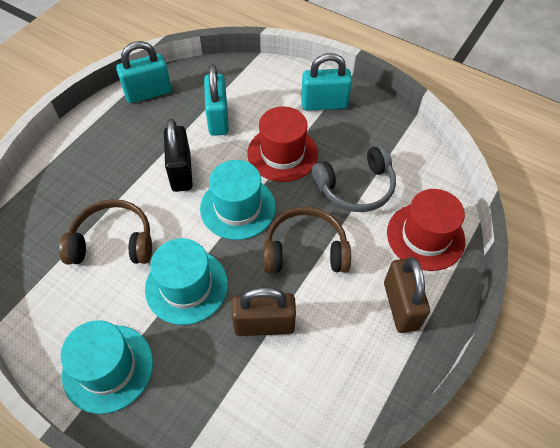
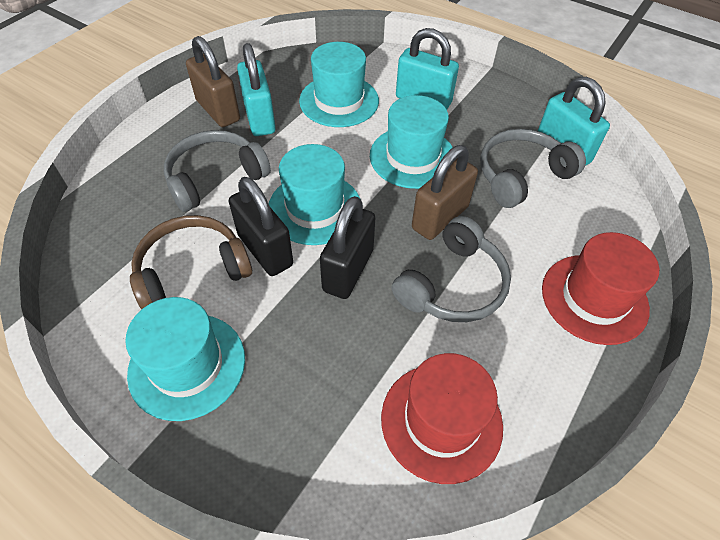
black padlock: [164,119,193,192] = 1 -> [229,177,293,276] [320,196,375,299] = 2
brown headphones: [59,199,152,265] [264,207,351,273] = 2 -> [130,215,252,310] = 1
grey headphones: [312,145,396,212] = 1 -> [164,130,271,212] [392,216,511,322] [480,129,586,208] = 3
turquoise hat: [61,320,153,414] [145,238,228,325] [200,160,276,240] = 3 -> [125,297,245,421] [269,144,361,245] [299,42,379,127] [370,95,453,189] = 4

